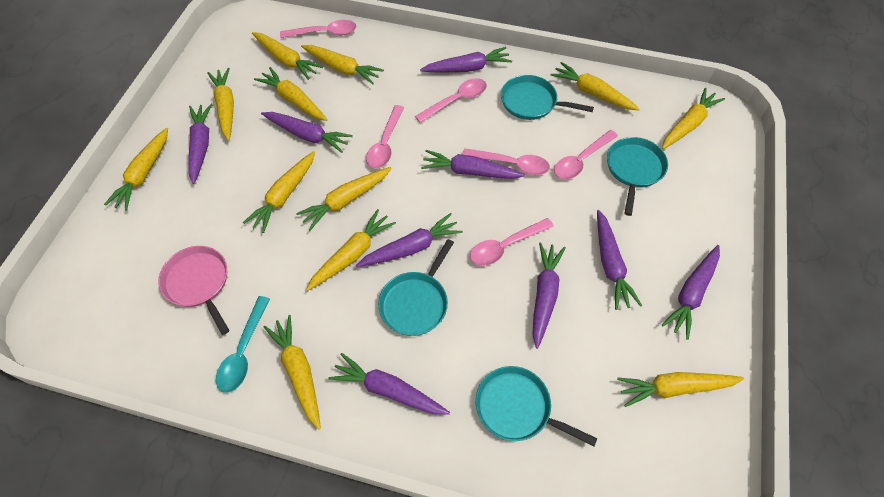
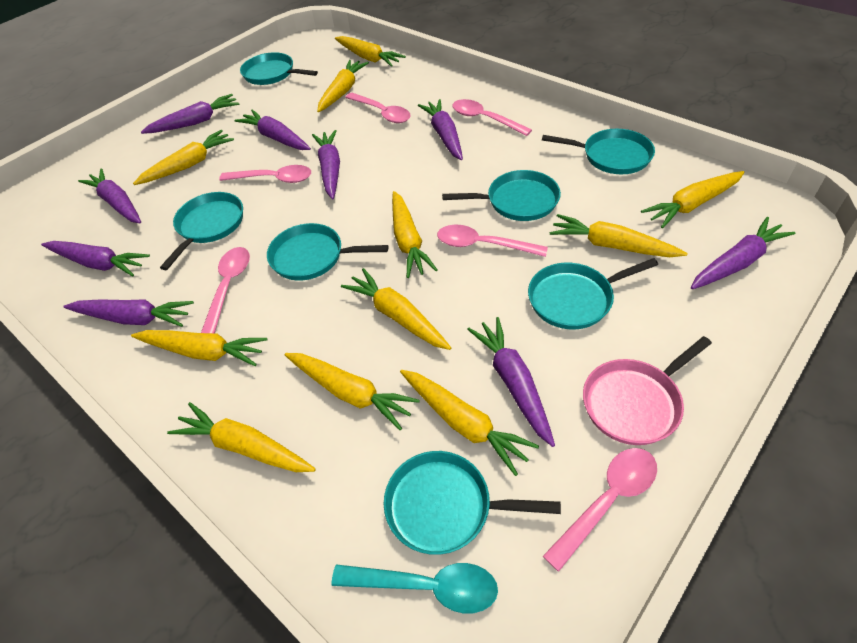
turquoise pan: [378,239,454,336] [476,366,597,446] [501,75,594,120] [607,137,668,216] = 4 -> [160,192,243,270] [240,52,318,85] [267,223,388,281] [384,451,561,555] [442,170,561,221] [528,258,658,330] [542,129,655,174] = 7
yellow carrot: [104,128,168,211] [207,68,234,141] [243,151,315,233] [252,32,323,80] [254,67,328,121] [264,315,321,430] [296,167,391,231] [301,45,384,85] [307,209,396,290] [551,62,640,111] [617,372,744,407] [662,88,725,149] = 12 -> [131,330,267,366] [133,130,234,185] [167,402,316,472] [285,353,420,430] [317,60,369,112] [335,36,406,67] [341,268,451,350] [392,191,437,278] [400,370,539,476] [550,214,688,257] [641,171,745,229] = 11

